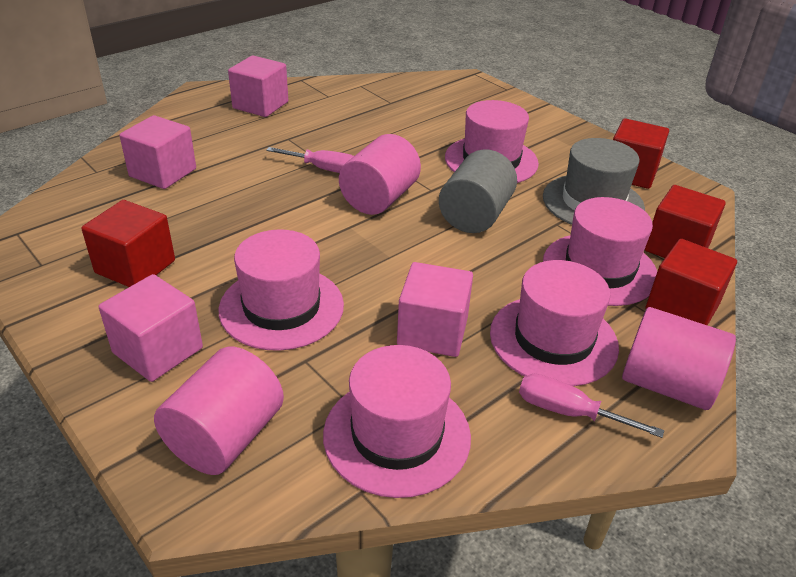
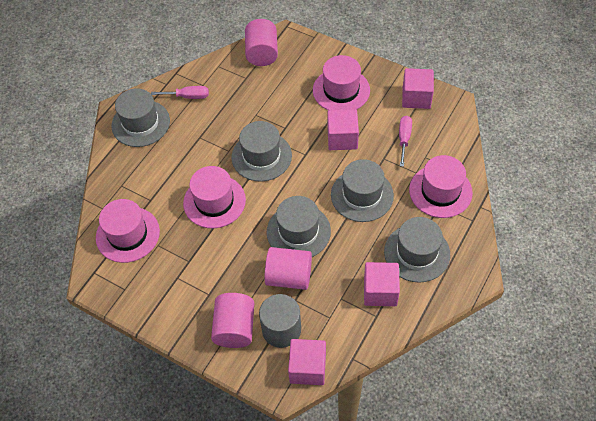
grey hat: [543,138,645,225] = 1 -> [111,88,170,147] [231,121,292,182] [267,196,331,257] [331,159,394,222] [384,217,450,283] = 5
pink hat: [219,229,344,351] [323,345,471,498] [445,100,539,183] [490,260,619,386] [543,197,657,306] = 5 -> [96,199,160,263] [183,166,246,228] [313,55,370,110] [409,155,473,218] = 4
red cube: [81,200,175,287] [613,118,669,189] [645,185,726,258] [645,239,737,325] = 4 -> none = 0

